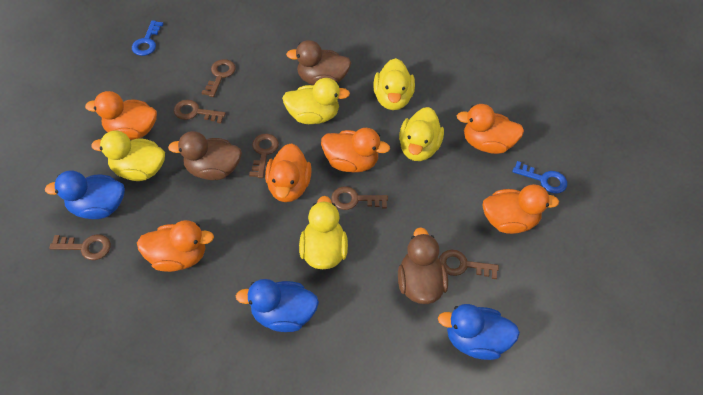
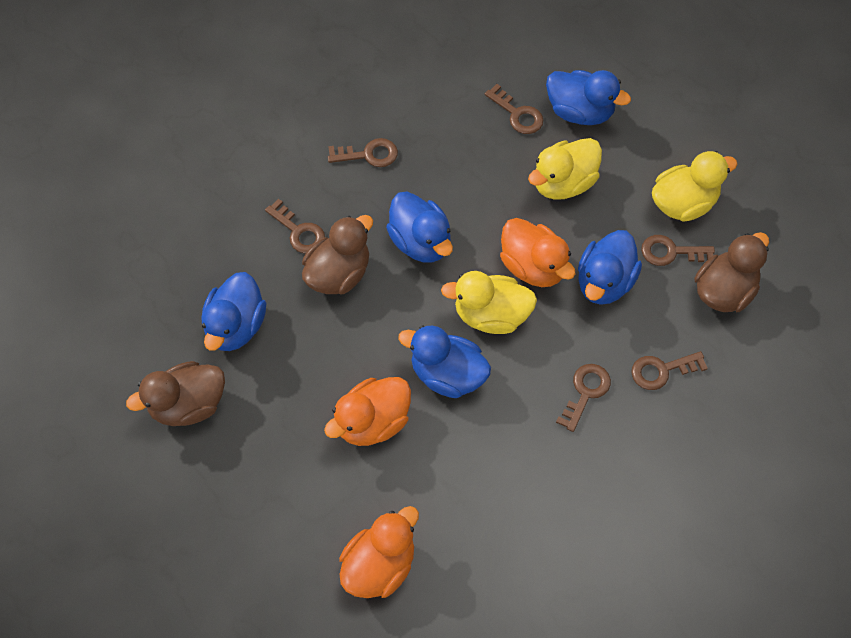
blue duck: [45,170,125,219] [236,279,319,332] [438,304,520,360] = 3 -> [201,272,266,351] [386,192,453,263] [398,325,491,398] [546,70,631,125] [578,230,642,305] = 5
blue key: [132,20,163,56] [512,161,567,193] = 2 -> none = 0
orange duck: [85,91,157,140] [137,220,214,272] [265,143,312,202] [321,128,390,172] [457,104,524,154] [483,184,559,234] = 6 -> [324,377,411,446] [339,506,419,598] [500,218,575,287] = 3
yellow duck: [91,130,165,181] [282,78,350,124] [299,196,348,269] [373,58,415,110] [399,107,444,161] = 5 -> [441,271,537,334] [528,138,602,200] [652,151,738,222] = 3

